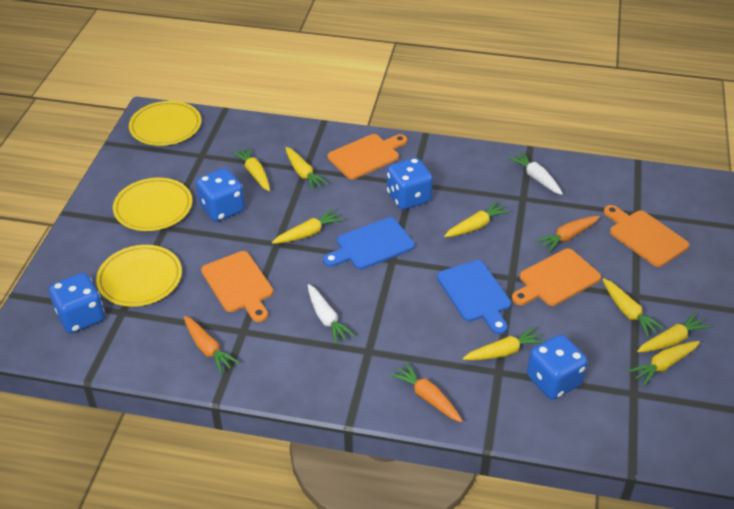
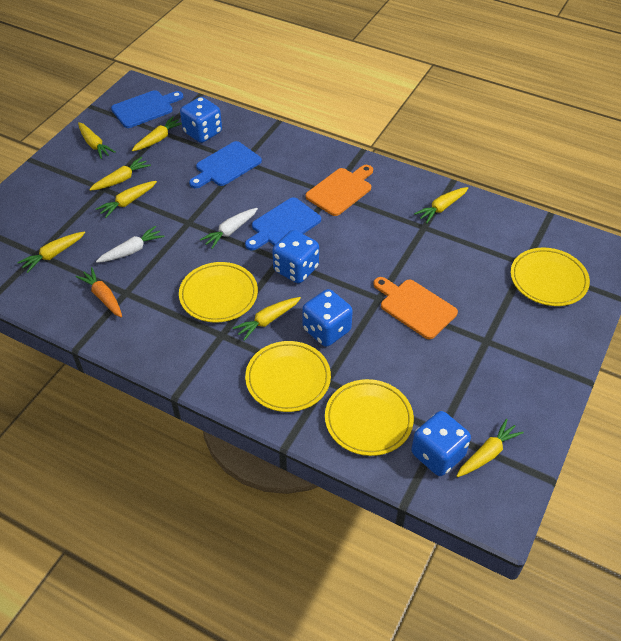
blue cutting board: [323,217,415,269] [437,260,511,334] = 2 -> [111,90,183,128] [189,141,262,189] [245,197,321,251] = 3
orange carrot: [184,316,240,374] [390,362,463,422] [535,216,600,253] = 3 -> [75,267,122,317] = 1
orange cutting board: [201,251,273,322] [328,134,407,179] [512,249,601,306] [604,205,689,267] = 4 -> [305,165,373,216] [373,277,458,339] = 2
yellow plate: [96,245,182,307] [113,178,192,231] [129,101,201,146] = 3 -> [179,262,258,323] [245,341,331,412] [325,379,414,456] [511,248,590,306] = 4

